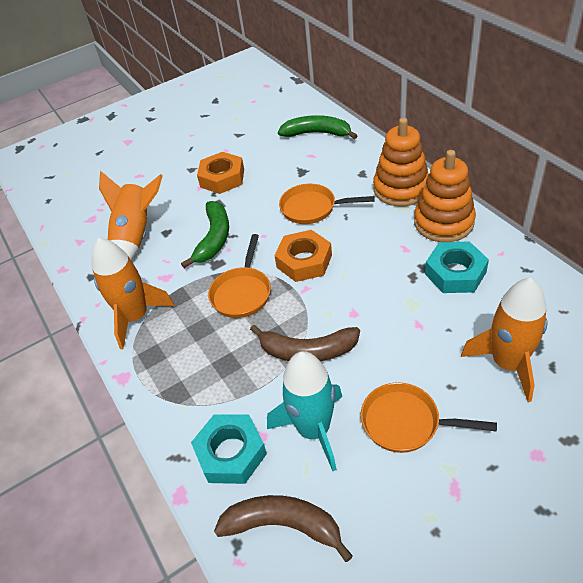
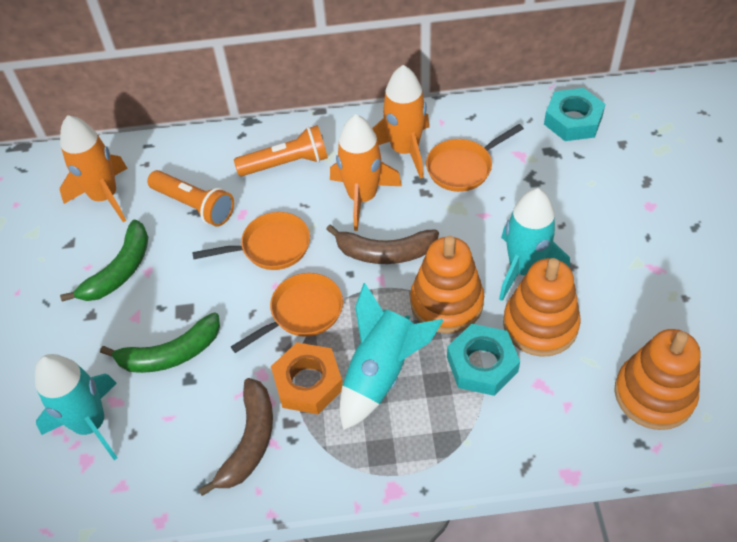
orange flashlight: none = 0 -> [147,170,234,227] [234,125,328,176] = 2
orange nut: [197,152,244,194] [274,230,332,282] = 2 -> [271,342,343,414] = 1
orange stacking toy: [373,118,429,206] [414,150,476,242] = 2 -> [410,236,484,333] [503,258,581,357] [614,329,701,430] = 3
turquoise rocket: [267,351,342,471] = 1 -> [35,354,118,460] [340,283,444,430] [499,188,570,301] = 3

